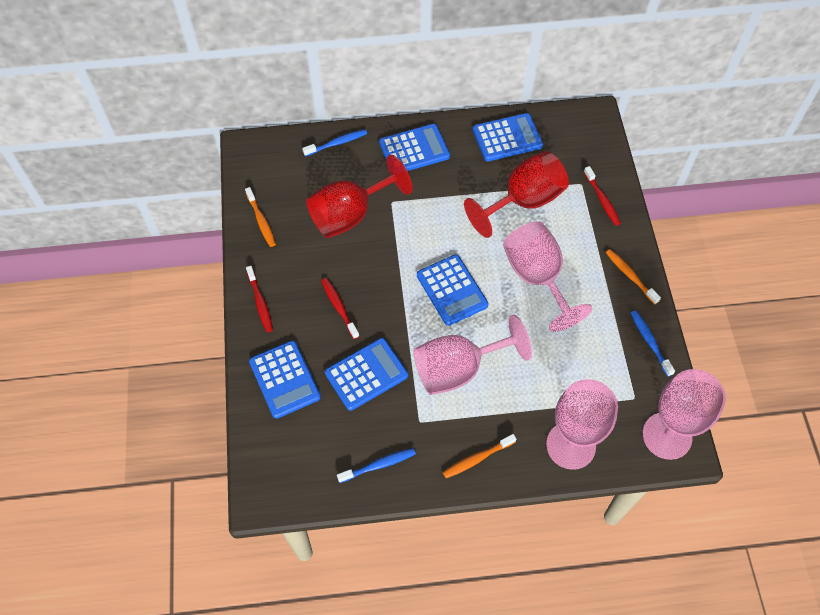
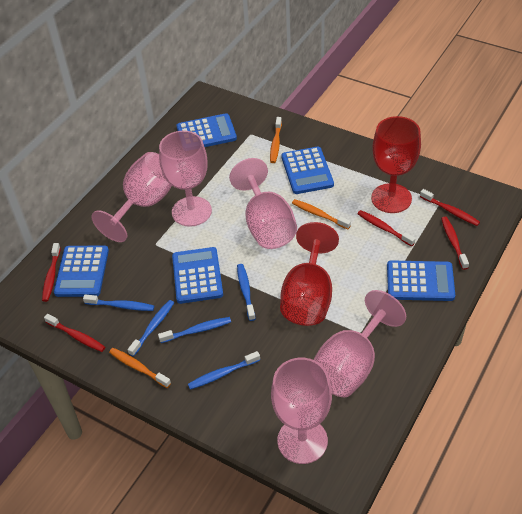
blue toothbrush: [302,129,367,156] [337,448,416,483] [631,310,675,377] = 3 -> [83,294,154,311] [128,300,174,357] [158,317,231,343] [188,351,260,390] [237,264,256,321] = 5
pink goblet: [414,315,532,395] [503,221,592,332] [546,379,618,470] [643,369,726,460] = 4 -> [92,152,172,242] [159,131,212,227] [229,158,297,249] [271,358,332,464] [314,290,406,397] = 5
red toothbrush: [246,266,273,332] [321,278,359,339] [584,166,621,226] = 3 -> [42,243,61,302] [44,314,105,352] [357,210,415,246] [420,189,480,226] [441,217,469,270] = 5

